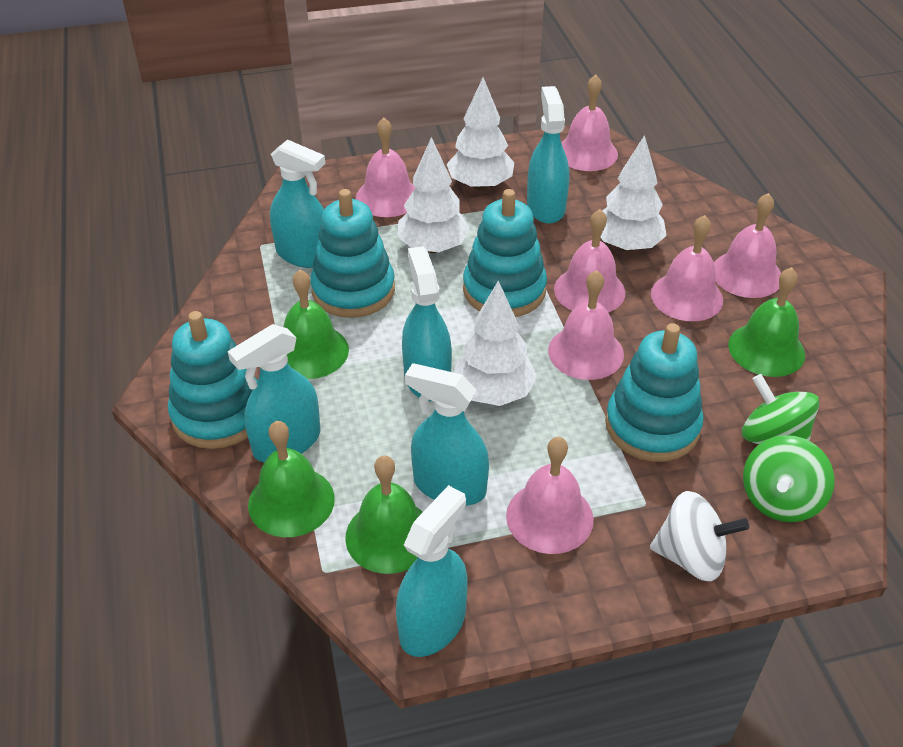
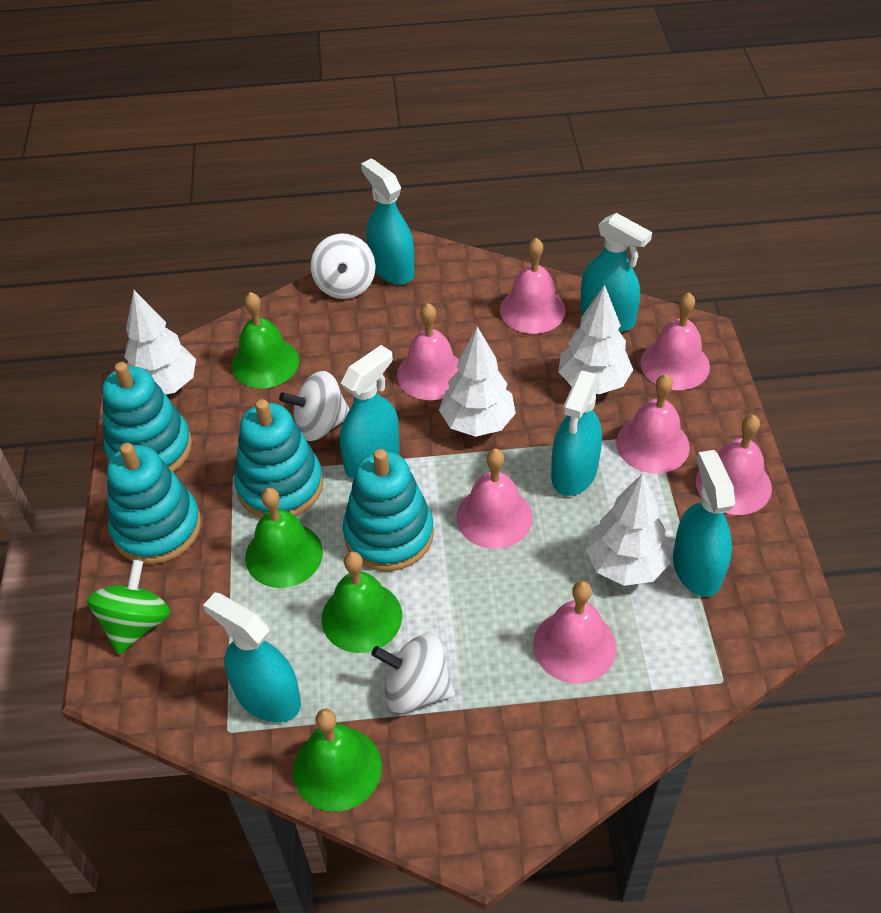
green spinning top: [742,374,819,444] [743,435,835,522] = 2 -> [87,560,170,654] = 1
white spinning top: [650,491,749,581] = 1 -> [279,371,350,441] [311,234,376,299] [371,634,455,713] = 3

